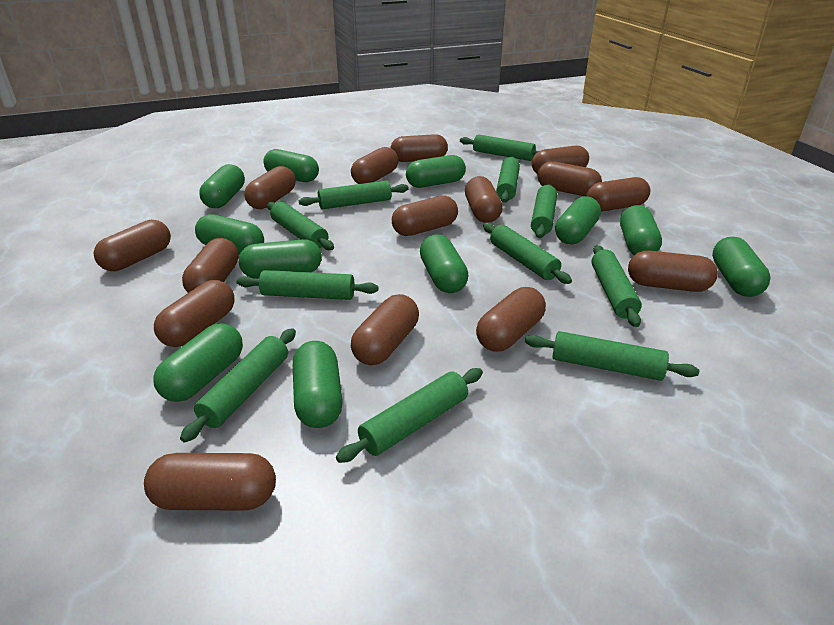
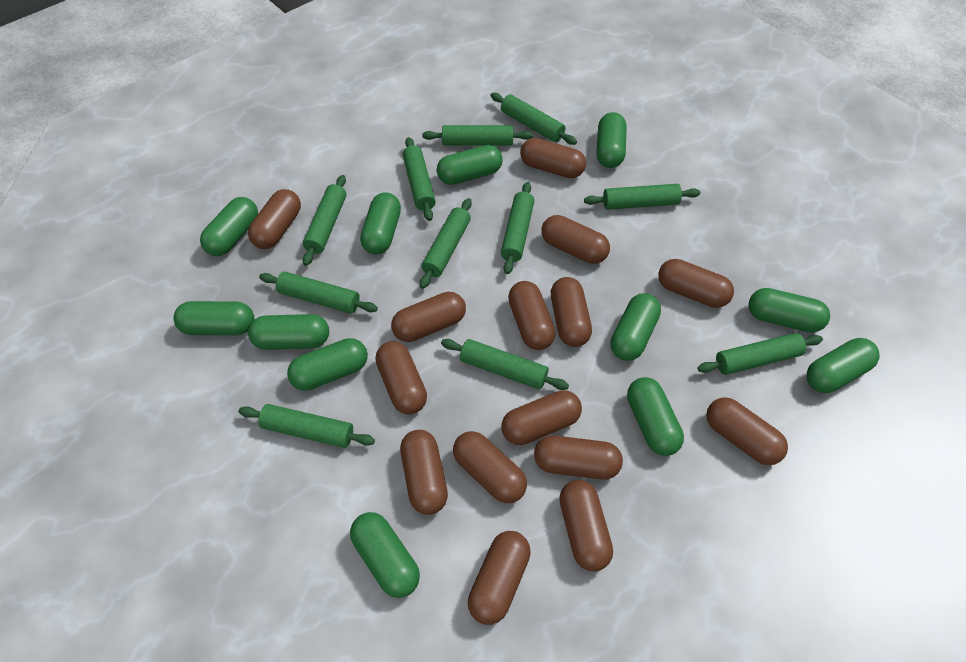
green capsule: [153,323,243,402] [195,214,264,254] [199,164,245,208] [239,239,322,279] [263,149,319,182] [293,341,343,428] [406,155,466,188] [420,235,468,293] [555,196,601,244] [620,205,662,255] [712,237,771,297] = 11 -> [173,301,254,335] [200,197,258,256] [248,314,329,350] [287,338,368,391] [350,512,420,598] [360,193,401,254] [437,145,503,185] [597,112,627,168] [610,293,661,361] [627,377,684,456] [749,288,830,333] [807,338,880,393] = 12

